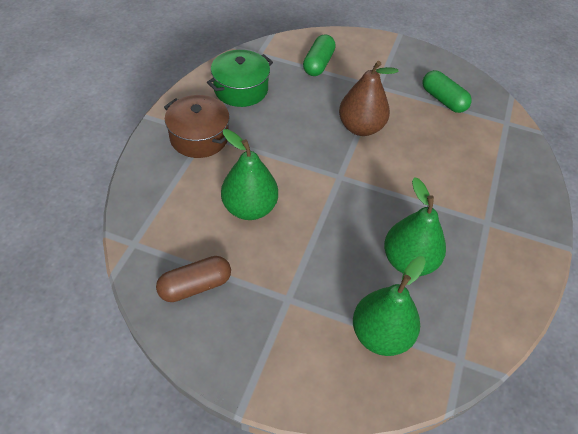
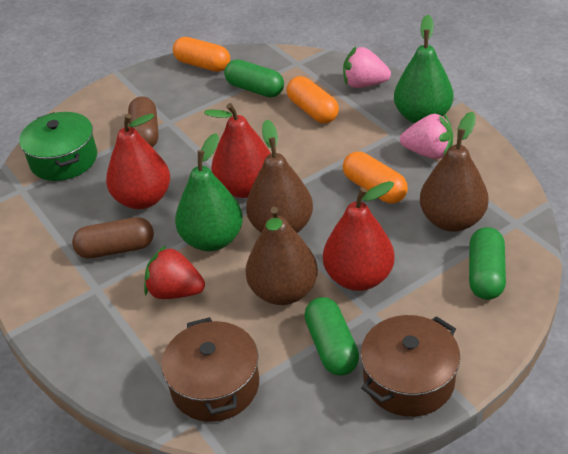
brown capsule: [156,256,231,302] = 1 -> [72,217,154,258] [128,96,159,147] = 2
brown pear: [339,61,399,136] = 1 -> [246,120,313,233] [246,207,318,305] [420,112,489,232] = 3
brown pot: [164,95,229,158] = 1 -> [161,317,259,422] [361,315,460,417] = 2
green capsule: [303,34,336,76] [423,70,472,113] = 2 -> [224,59,284,98] [304,297,359,376] [469,227,506,300] = 3
green pear: [221,129,278,220] [353,256,426,356] [384,177,446,276] = 3 -> [175,133,243,251] [394,15,454,124] = 2
orange capsule: none = 0 -> [173,37,230,72] [287,76,339,123] [343,151,408,204] = 3
pink strawberry: none = 0 -> [343,47,391,88] [400,113,453,159] = 2
red pear: none = 0 -> [106,114,170,209] [204,103,271,198] [323,181,395,291] = 3
red strawberry: none = 0 -> [144,245,205,299] = 1

